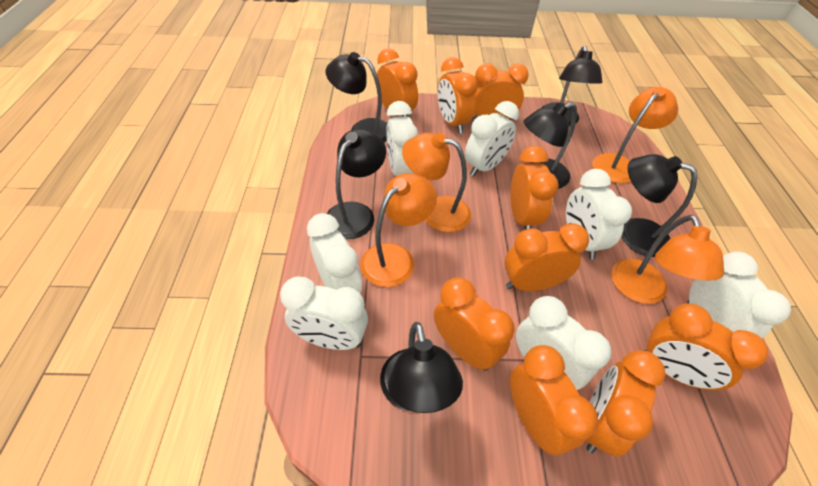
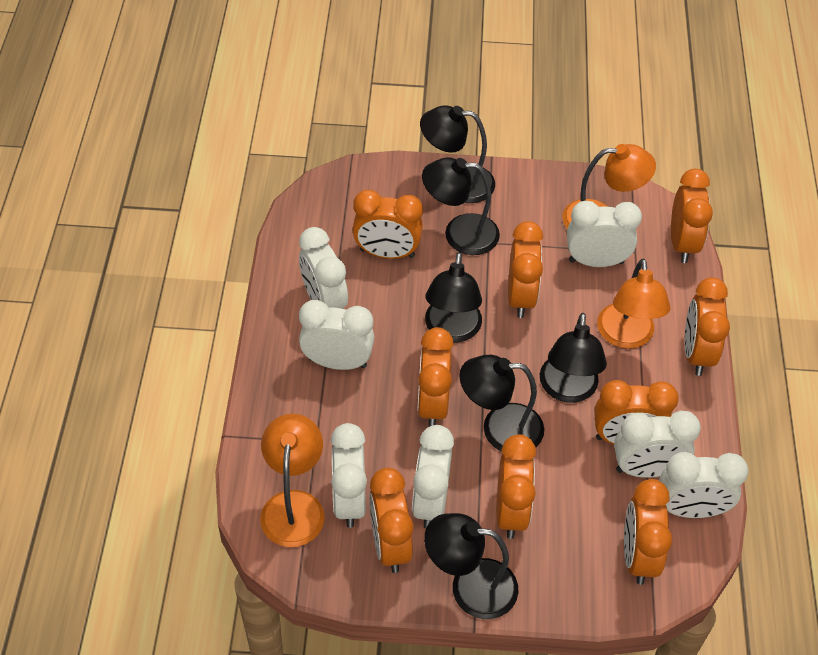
orange lamp: [360,173,437,287] [402,133,471,232] [592,87,678,183] [611,215,724,304] = 4 -> [260,414,324,547] [562,144,656,229] [597,259,671,349] = 3

